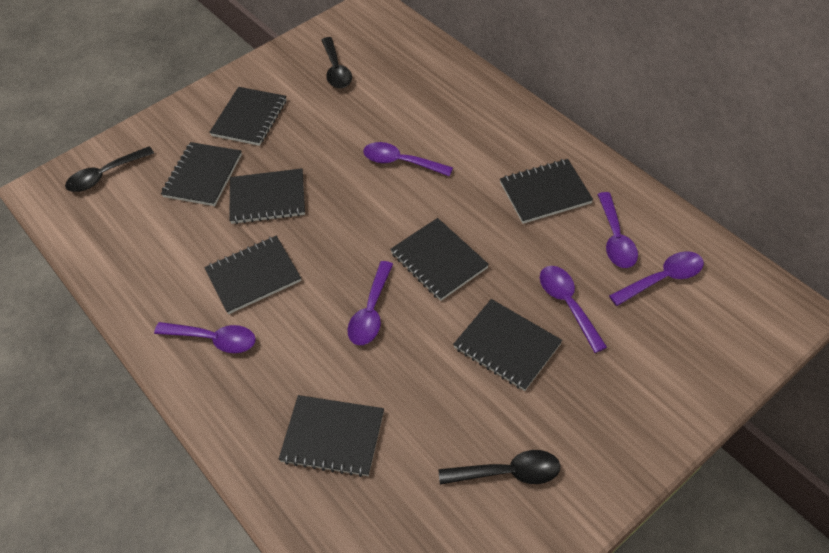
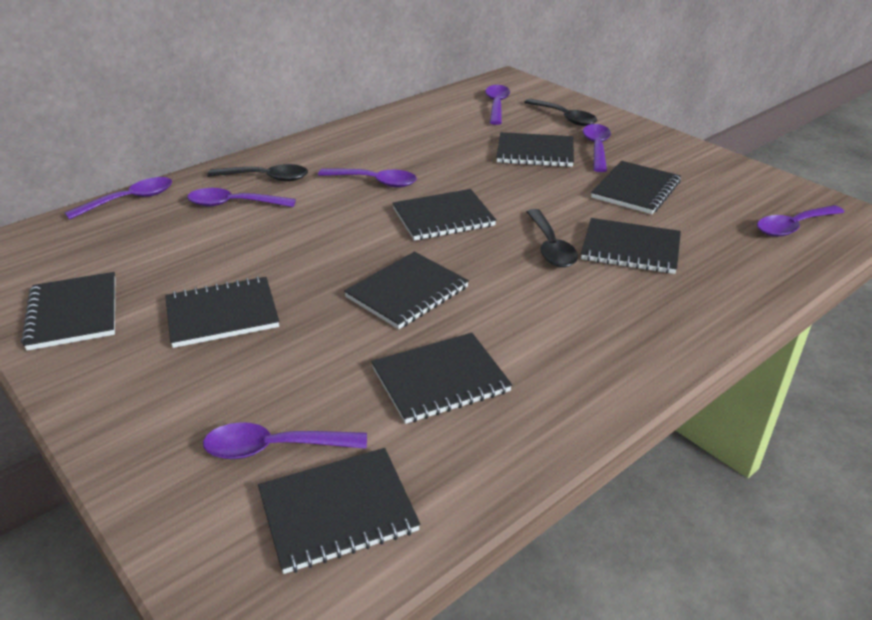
black notebook: [161,142,242,206] [204,236,301,314] [209,87,287,146] [229,168,305,224] [279,395,384,477] [390,218,489,301] [453,299,562,391] [500,159,593,224] = 8 -> [21,272,115,351] [165,276,279,348] [258,448,420,574] [344,252,469,329] [371,333,512,424] [392,189,496,241] [496,132,574,167] [581,218,681,274] [591,161,681,214] = 9
purple spoon: [154,322,256,353] [347,261,393,345] [363,142,453,176] [540,266,607,353] [597,192,638,268] [609,251,704,306] = 6 -> [64,177,172,220] [187,188,296,207] [203,422,367,459] [318,168,417,188] [485,85,510,125] [583,124,611,172] [757,205,844,237] = 7

